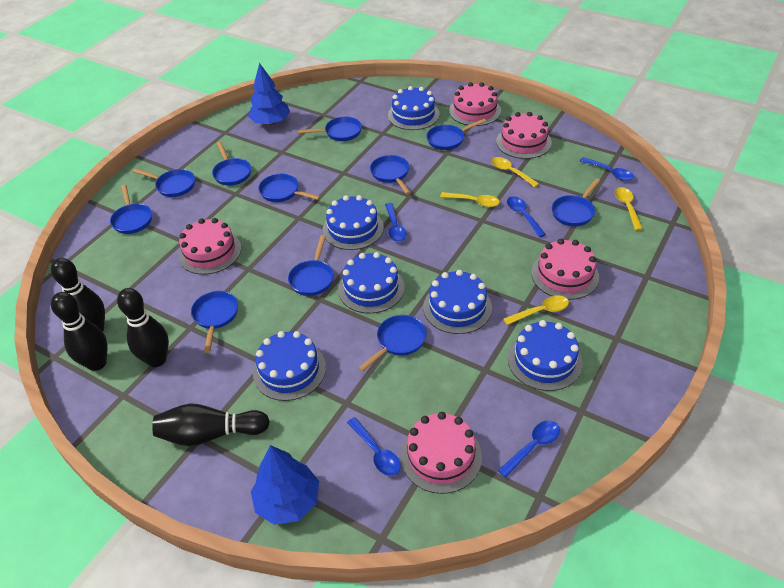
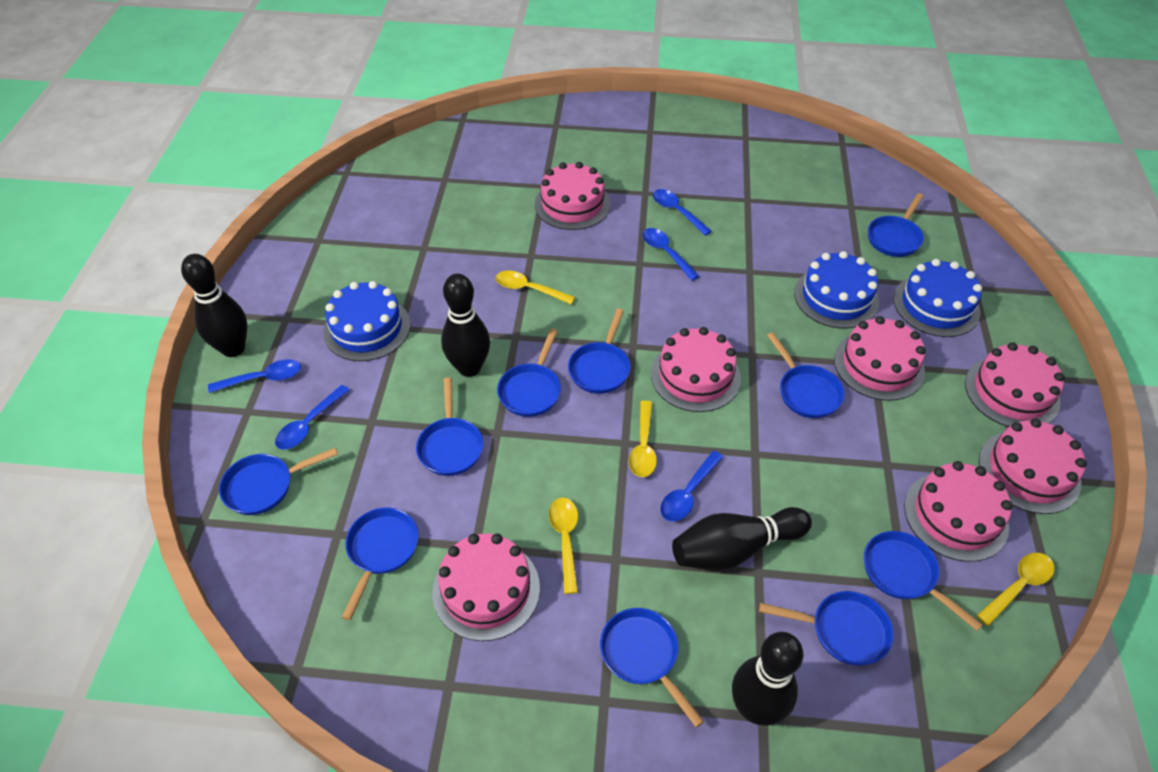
blue cake: [253,331,326,401] [323,195,384,250] [338,252,405,314] [388,86,440,130] [423,270,492,334] [508,320,583,391] = 6 -> [323,281,410,361] [794,251,879,328] [893,259,982,337] = 3
blue pan: [110,185,152,234] [133,168,195,197] [191,291,238,353] [212,142,251,186] [258,174,321,202] [288,235,334,296] [298,117,362,141] [359,315,426,372] [370,155,411,194] [426,119,486,150] [552,178,600,226] = 11 -> [219,447,338,515] [342,507,419,620] [416,377,483,476] [497,329,561,417] [568,308,631,394] [600,608,704,728] [759,591,894,666] [767,332,845,418] [864,531,983,631] [868,193,924,257] = 10
blue tree: [248,63,290,125] [251,445,319,525] = 2 -> none = 0
pink cake: [178,218,241,275] [401,412,482,494] [449,82,501,126] [496,112,552,159] [531,239,599,300] = 5 -> [432,533,540,641] [535,162,611,230] [651,327,741,412] [834,316,926,401] [904,461,1013,562] [965,342,1065,427] [979,419,1087,514] = 7

